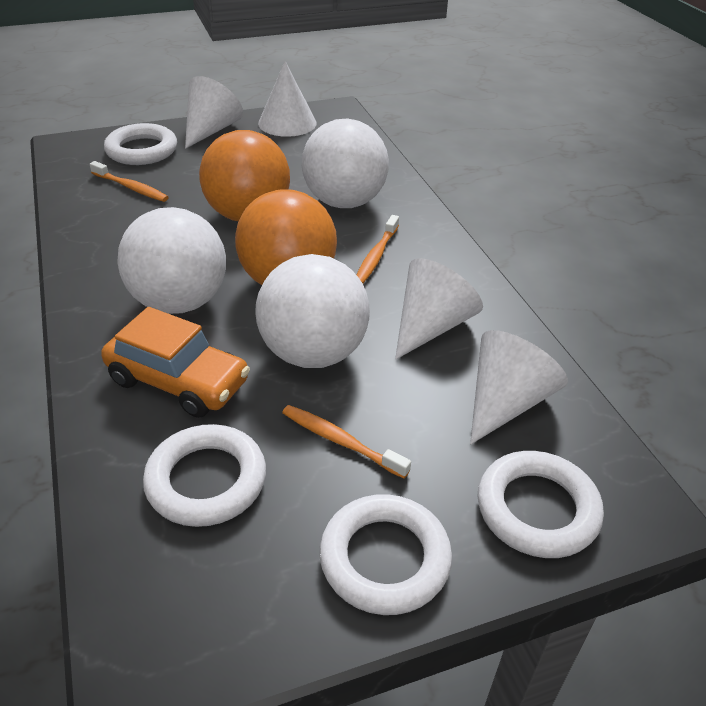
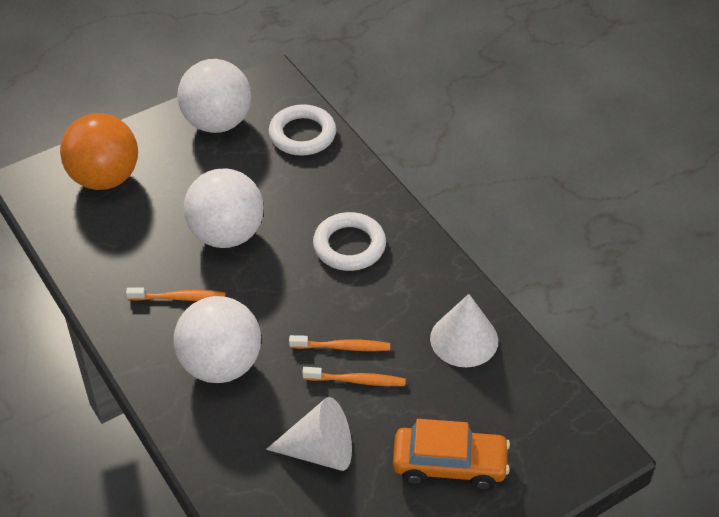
orange ball: [199,130,290,221] [235,189,337,285] = 2 -> [60,113,138,190] = 1
white cone: [185,76,243,149] [258,61,317,137] [395,258,483,360] [470,330,568,444] = 4 -> [266,397,352,471] [430,294,498,367] = 2
white ring: [104,123,177,165] [143,424,266,527] [320,494,452,615] [478,451,604,558] = 4 -> [269,104,336,156] [313,212,386,271] = 2

